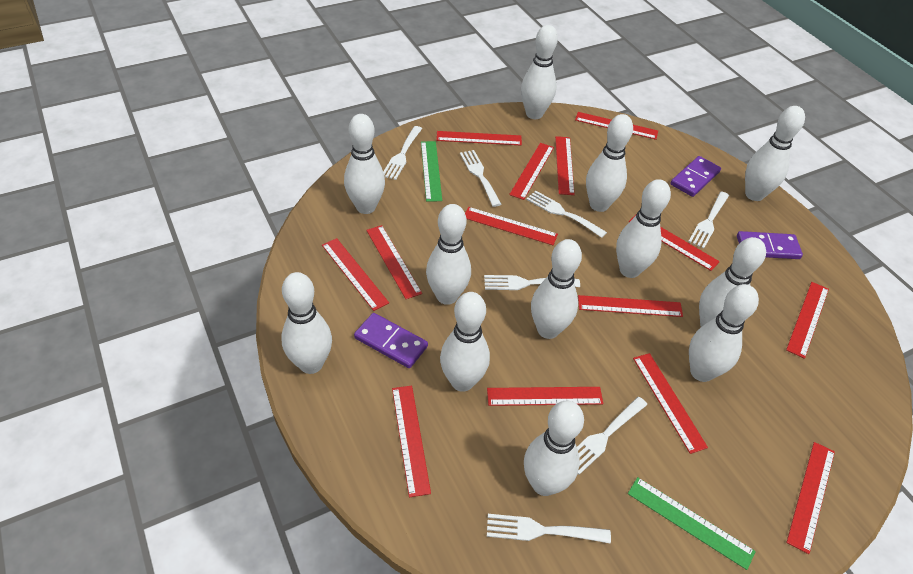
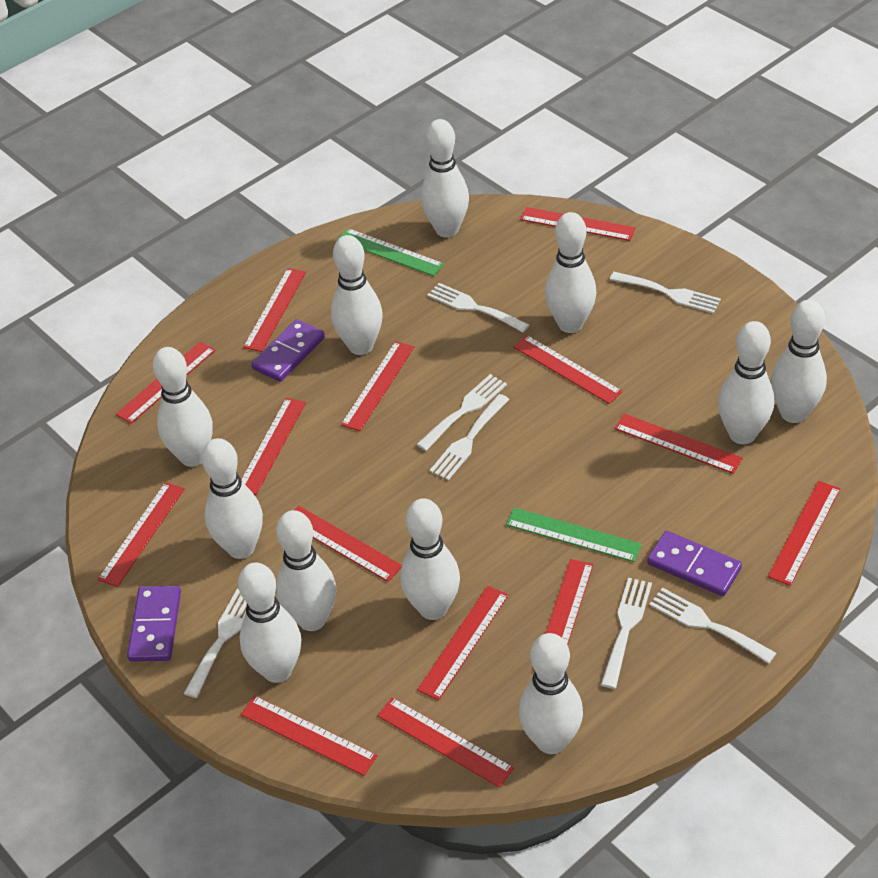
white bowling pin: [281,272,332,374] [344,114,385,214] [426,204,471,305] [440,292,490,392] [521,25,558,119] [524,401,584,496] [531,239,582,339] [586,114,633,212] [616,179,671,278] [689,284,759,382] [699,237,766,327] [745,106,805,201] = 12 -> [153,347,213,467] [202,438,263,559] [238,562,301,683] [276,510,336,631] [331,235,383,355] [401,498,460,620] [421,119,469,237] [519,633,583,754] [545,212,596,333] [718,321,774,444] [770,300,827,423] = 11

